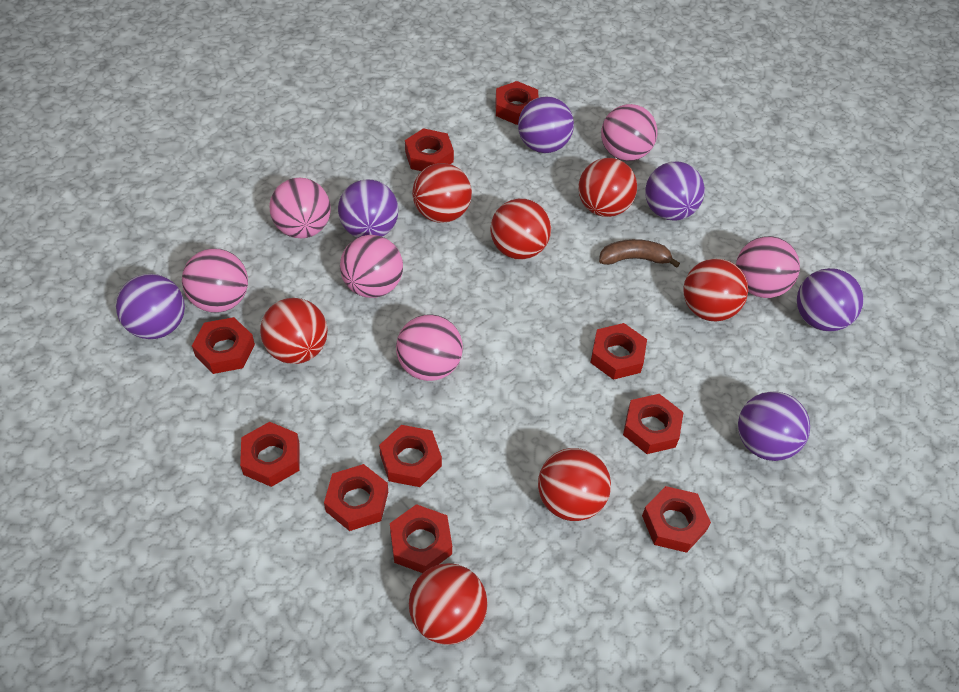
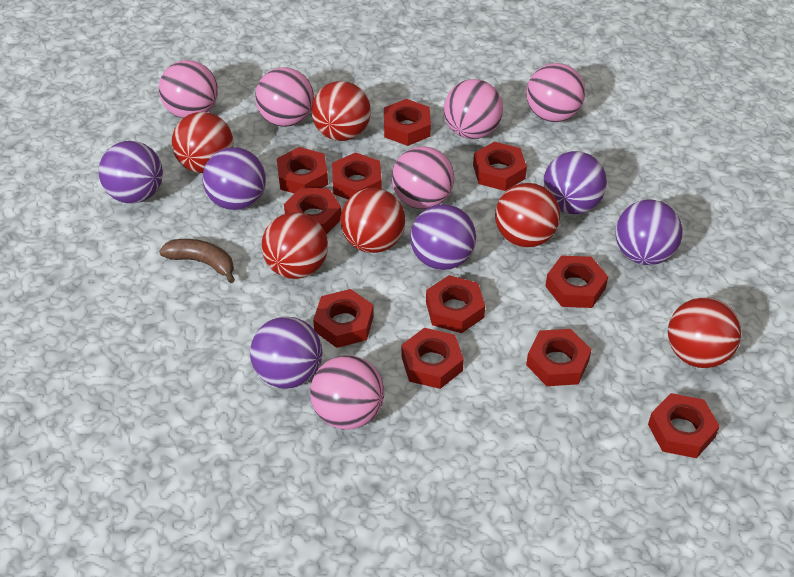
red ball: [260,298,328,364] [409,563,487,645] [412,163,472,223] [490,199,551,260] [538,448,611,521] [578,158,637,217] [683,259,748,321] = 7 -> [172,112,234,173] [261,213,328,279] [311,81,371,141] [340,188,405,253] [495,183,560,248] [668,297,741,368] = 6
red nut: [192,317,255,374] [240,422,300,487] [324,464,388,531] [379,425,442,487] [390,504,452,573] [405,128,454,171] [496,81,539,125] [590,323,647,380] [623,394,684,454] [642,486,711,553] = 10 -> [277,147,328,194] [284,187,341,234] [313,289,374,348] [332,152,382,199] [384,99,431,146] [401,328,464,389] [426,275,485,333] [473,142,527,191] [526,329,592,386] [546,256,608,308] [648,393,720,458] = 11

